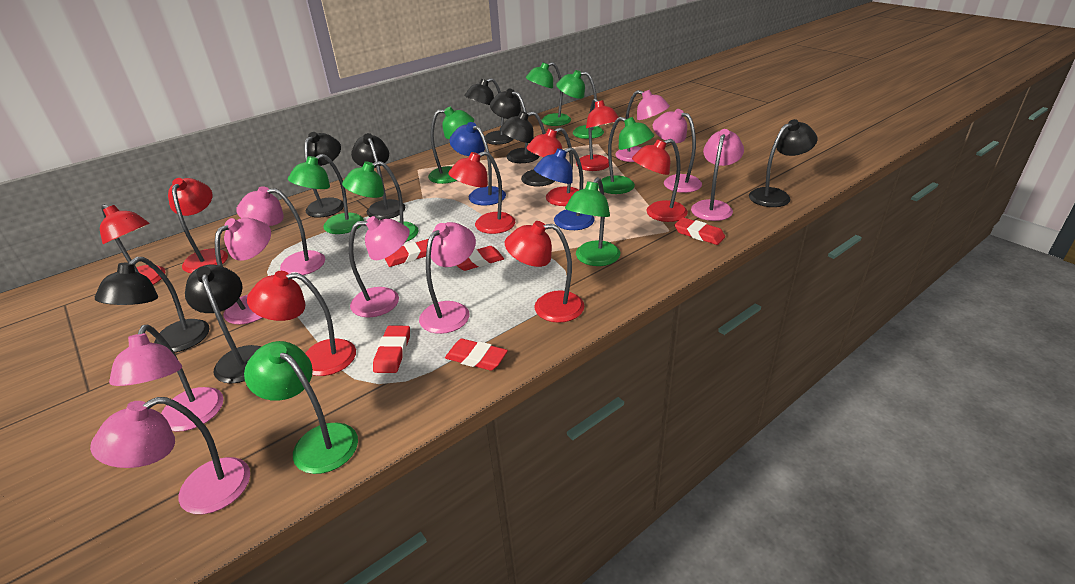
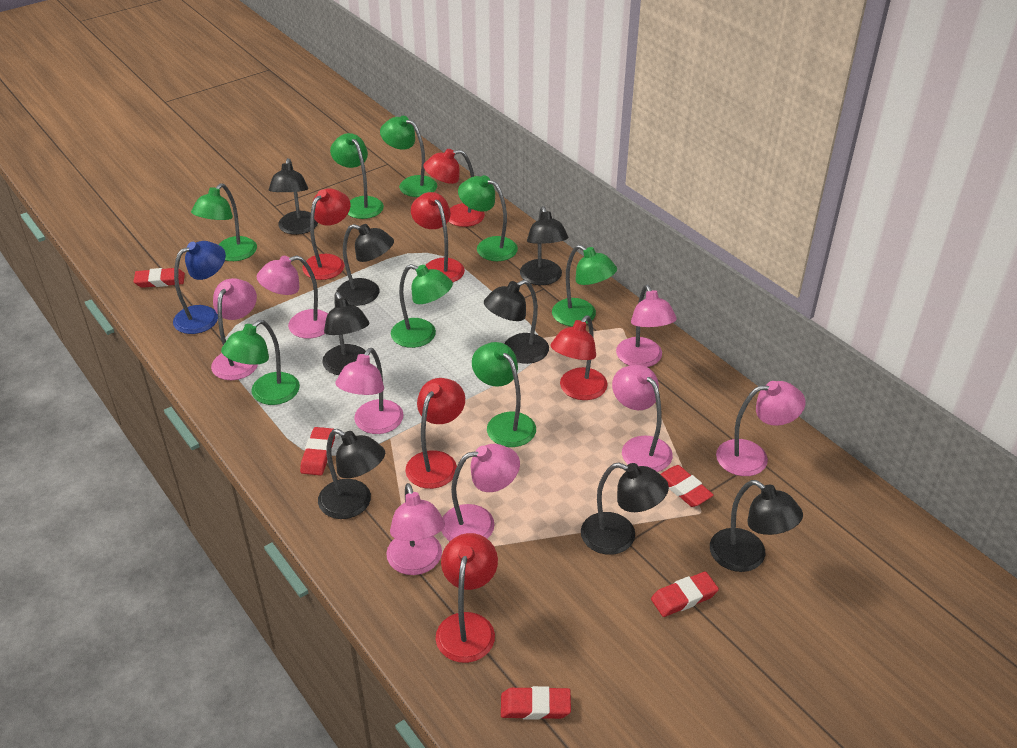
blue lamp: [450,122,506,205] [534,147,595,230] = 2 -> [173,241,226,334] = 1
pink lamp: [90,397,250,514] [109,325,224,432] [215,218,271,324] [236,186,325,275] [349,216,410,318] [419,222,476,334] [615,90,670,162] [653,109,702,193] [691,129,744,221] = 9 -> [211,278,258,380] [257,255,328,338] [335,348,404,434] [386,483,445,575] [441,444,520,541] [612,365,673,472] [616,285,677,367] [716,381,805,476] = 8
red lamp: [100,204,165,285] [168,178,228,273] [247,271,356,376] [448,151,515,234] [505,221,584,323] [527,127,579,206] [576,99,619,171] [632,139,688,222] = 8 -> [302,188,350,280] [405,378,465,489] [411,192,465,282] [423,149,485,227] [436,533,498,663] [551,315,608,400] = 6

